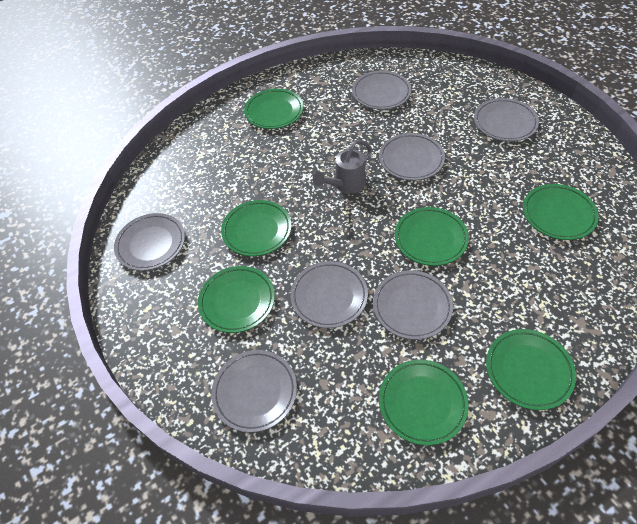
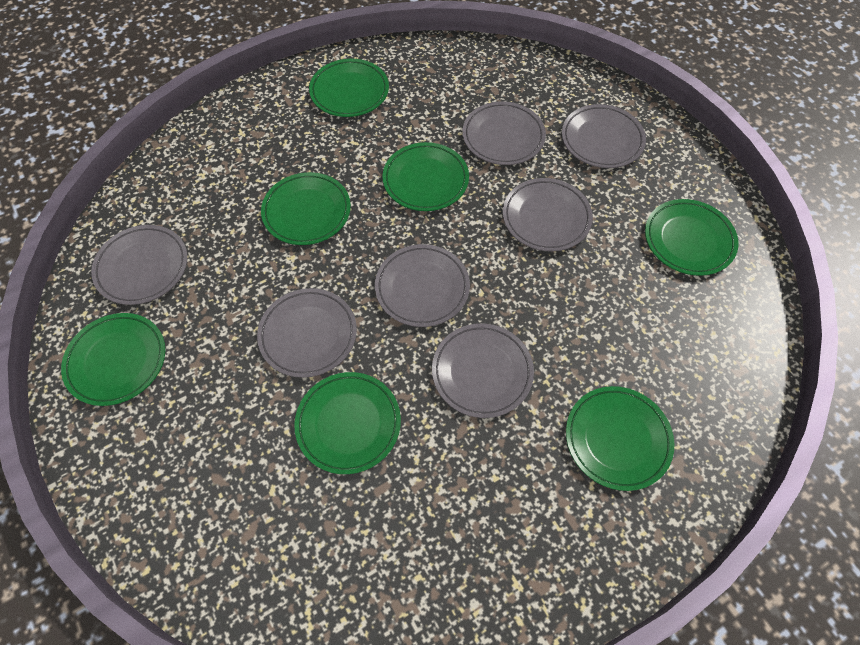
grey watering can: [313,140,372,193] = 1 -> none = 0

